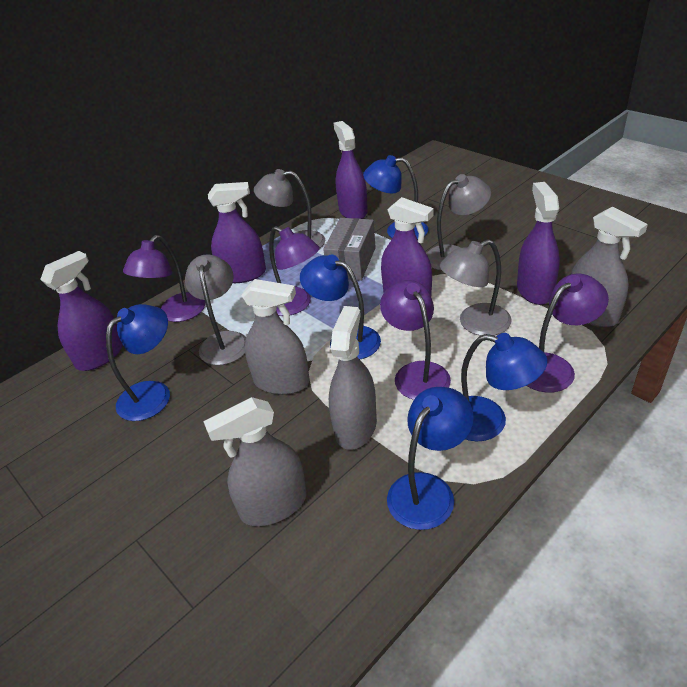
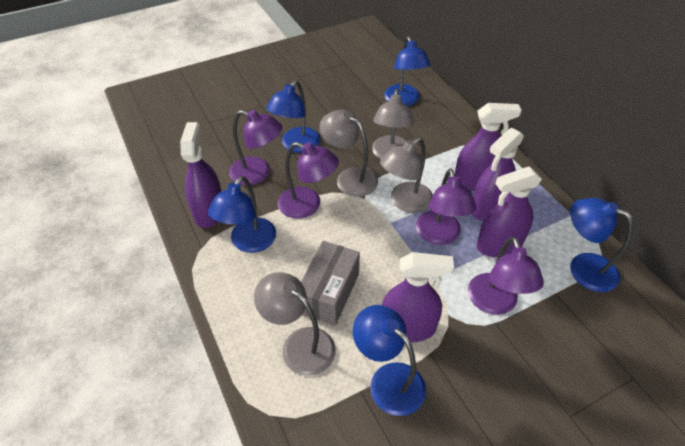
grey spray bottle: [203,397,307,526] [241,279,310,395] [329,306,377,450] [571,206,648,327] = 4 -> none = 0

